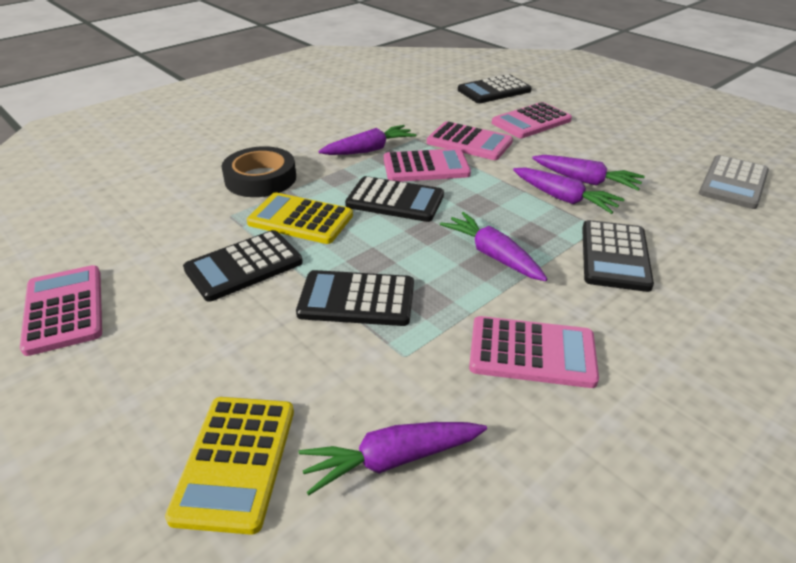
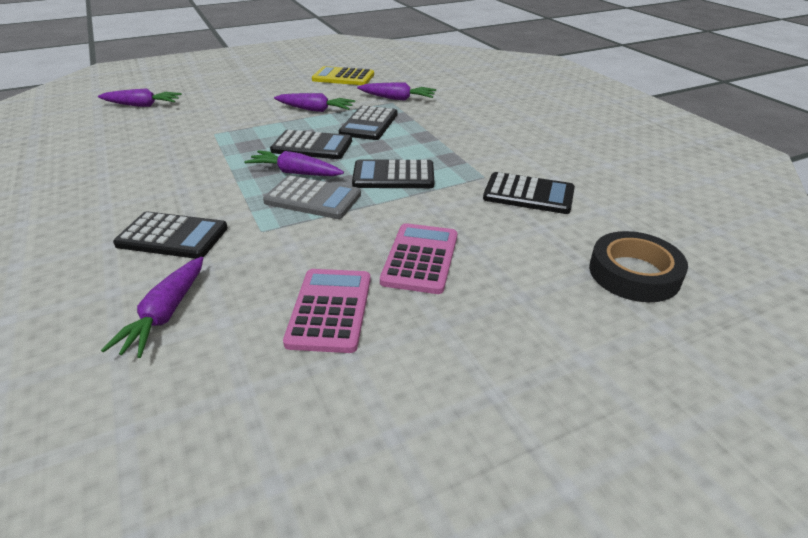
pink calculator: [20,265,102,356] [384,148,471,182] [427,121,513,160] [469,316,599,388] [492,102,572,138] = 5 -> [283,269,371,353] [380,223,457,294] = 2
yellow calculator: [165,397,294,535] [247,192,353,244] = 2 -> [312,66,374,85] = 1

